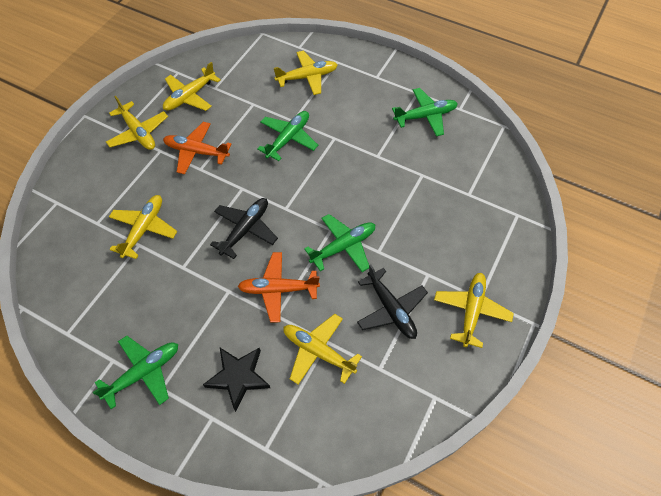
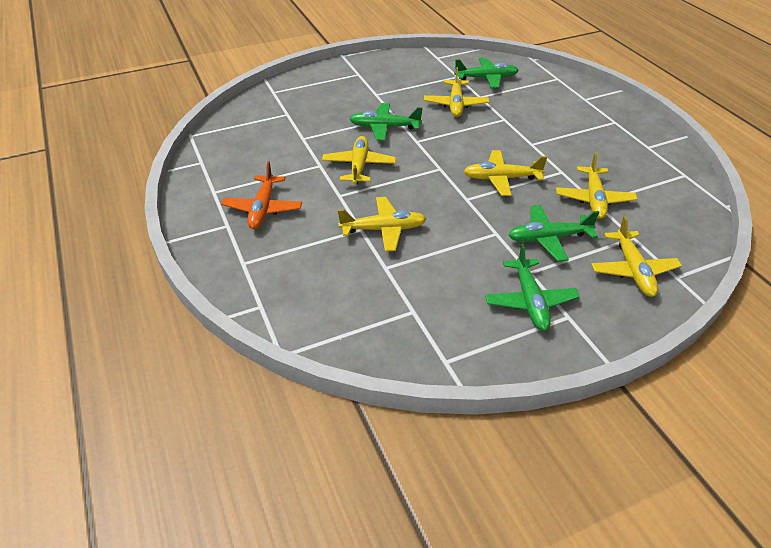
black plane: [210,198,278,259] [357,264,428,339] = 2 -> none = 0
black star: [203,347,270,412] = 1 -> none = 0
orange plane: [163,122,231,174] [238,252,320,323] = 2 -> [221,161,302,229] = 1

